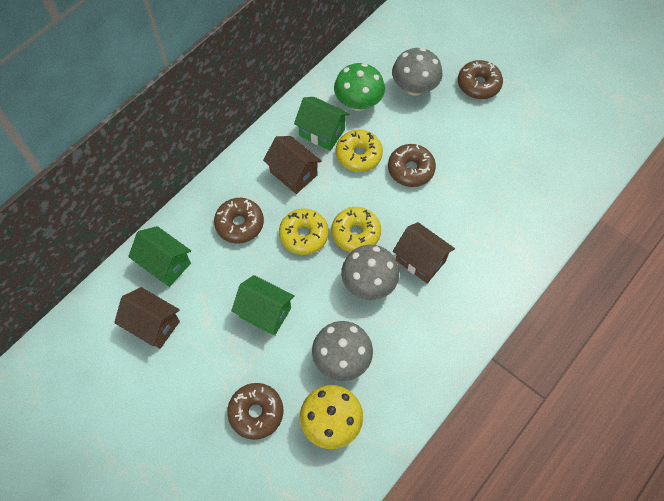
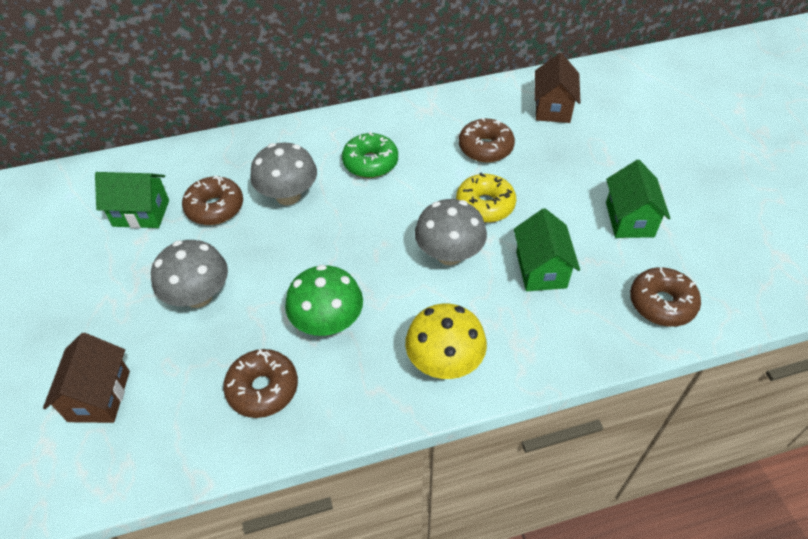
brown house: [114,287,180,349] [263,136,322,194] [393,222,455,283] = 3 -> [43,333,130,423] [534,53,581,123] = 2
green donut: none = 0 -> [342,131,398,178] = 1
yellow donut: [279,209,329,255] [332,207,381,252] [336,130,383,172] = 3 -> [456,173,516,223] = 1

